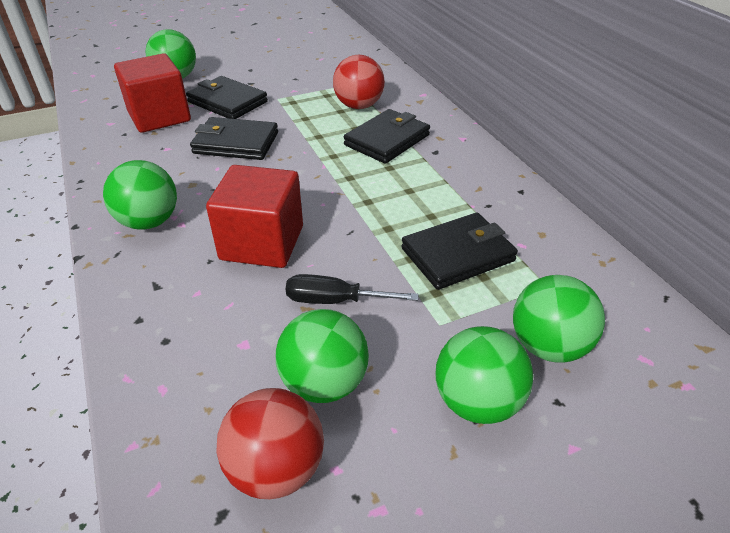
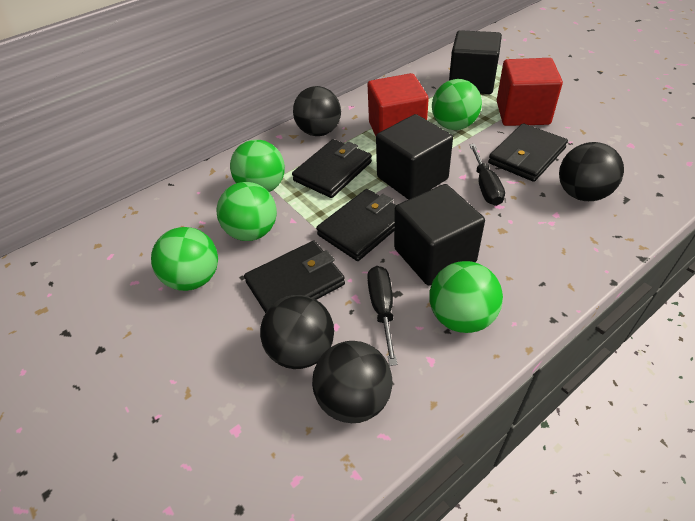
black ball: none = 0 -> [260,295,334,369] [293,86,341,136] [312,341,392,423] [559,142,624,201] = 4
black cube: none = 0 -> [376,114,453,200] [394,184,485,285] [449,30,502,94] = 3
black screwdriver: [286,274,419,304] = 1 -> [367,266,397,366] [469,144,505,206] = 2
red ball: [216,388,324,499] [333,55,385,109] = 2 -> none = 0

